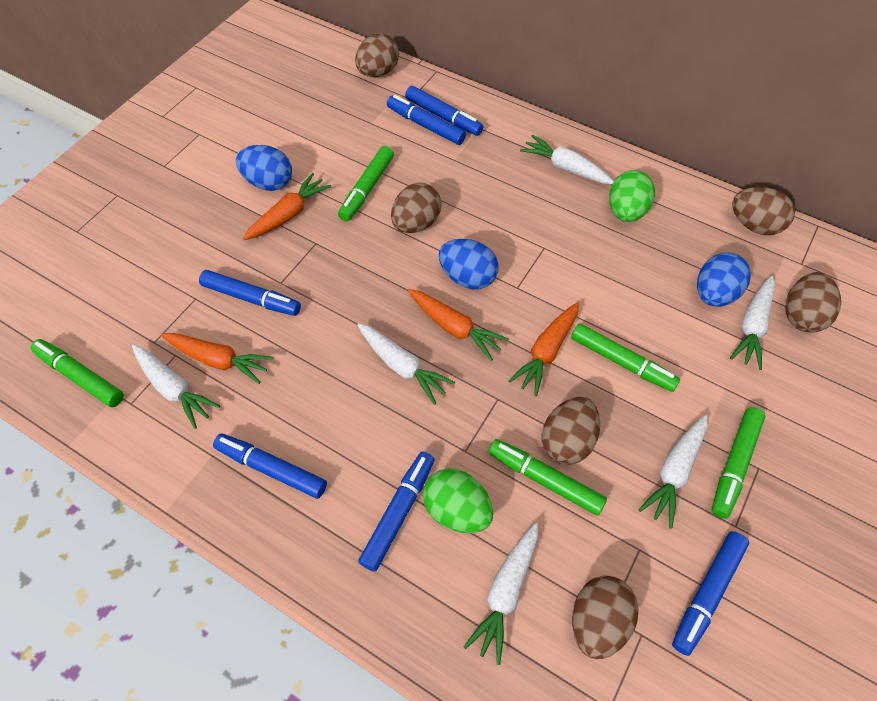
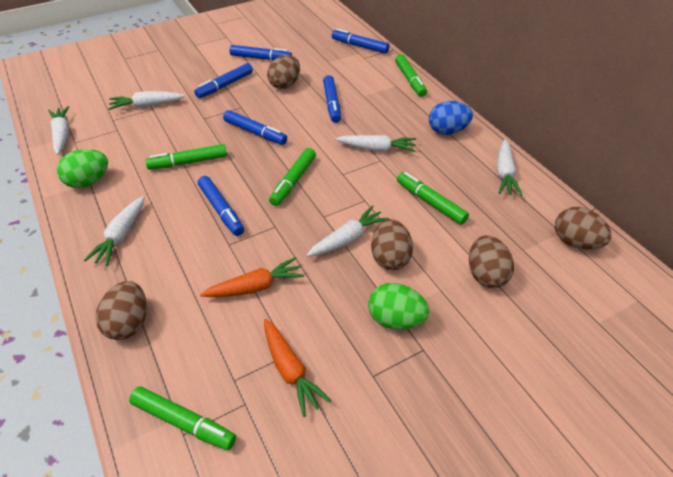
blue egg: [236,145,292,191] [439,239,498,289] [697,252,751,307] = 3 -> [429,101,473,135] = 1
brown egg: [355,33,399,77] [391,183,442,233] [542,397,600,465] [572,576,638,659] [732,187,795,235] [785,272,841,333] = 6 -> [96,281,147,340] [267,55,300,89] [371,219,413,270] [469,235,514,288] [555,207,612,250] = 5
orange carrot: [161,333,273,384] [243,173,331,240] [408,289,509,361] [508,302,579,396] = 4 -> [200,257,304,297] [264,319,331,417] = 2

